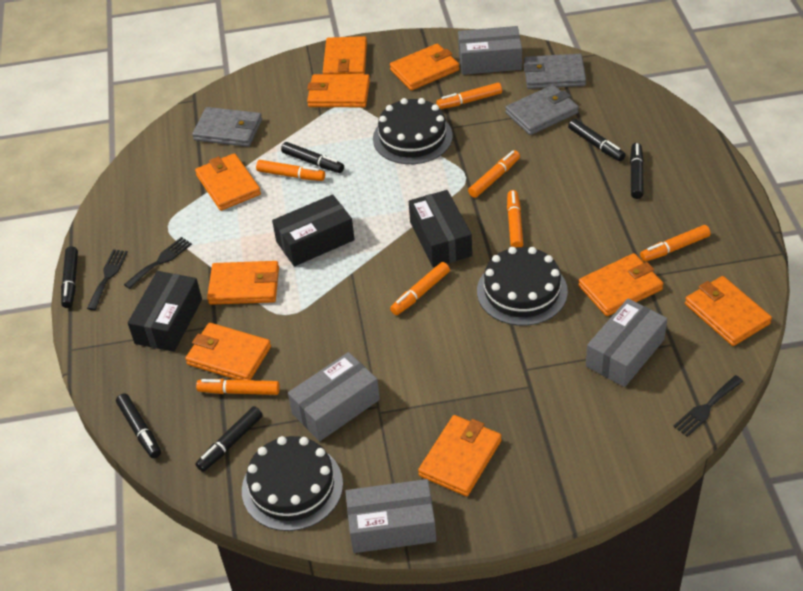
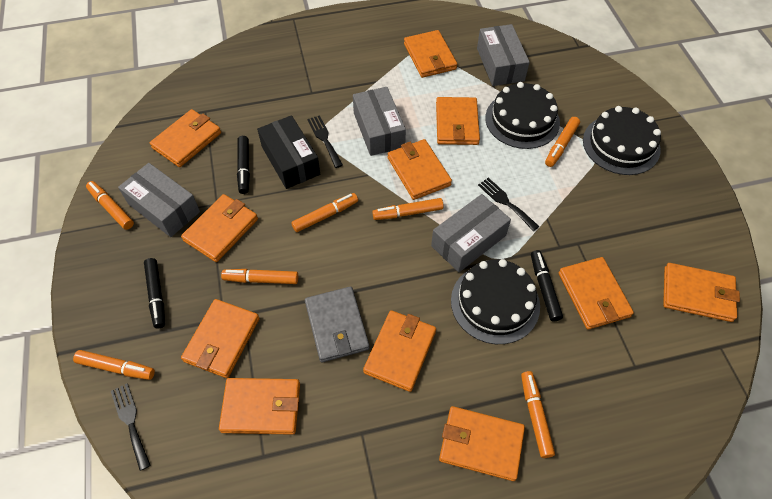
black box: [128,271,202,352] [272,194,355,266] [409,190,472,267] = 3 -> [257,115,320,189] = 1
black marker: [61,247,78,308] [116,394,161,458] [196,406,263,472] [281,142,344,173] [568,119,626,161] [630,143,644,199] = 6 -> [144,258,165,329] [237,136,250,194] [531,250,563,321] = 3
grey wallet: [192,107,262,147] [505,85,579,135] [524,54,586,89] = 3 -> [305,287,370,362] = 1
orange wallet: [185,323,271,380] [195,153,261,211] [207,261,279,305] [307,74,370,107] [323,36,367,74] [390,43,459,90] [418,415,502,496] [578,253,663,316] [685,276,772,346] = 9 -> [150,109,221,167] [181,194,258,262] [181,299,260,378] [219,378,300,435] [363,310,436,392] [388,139,452,200] [404,30,457,78] [436,97,480,145] [439,406,525,481] [559,257,634,329] [663,263,740,322] = 11

